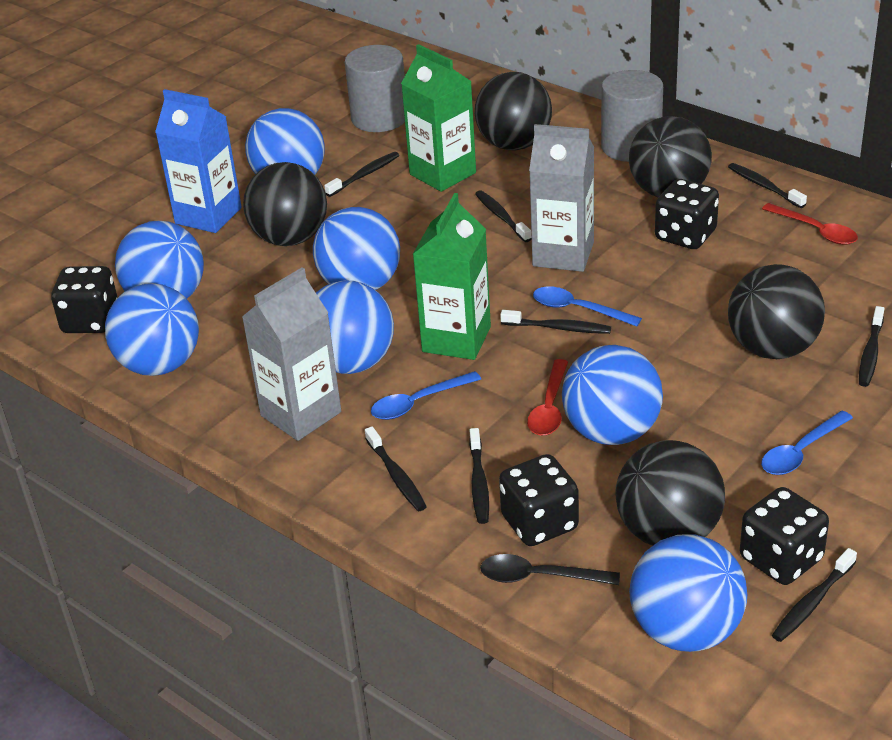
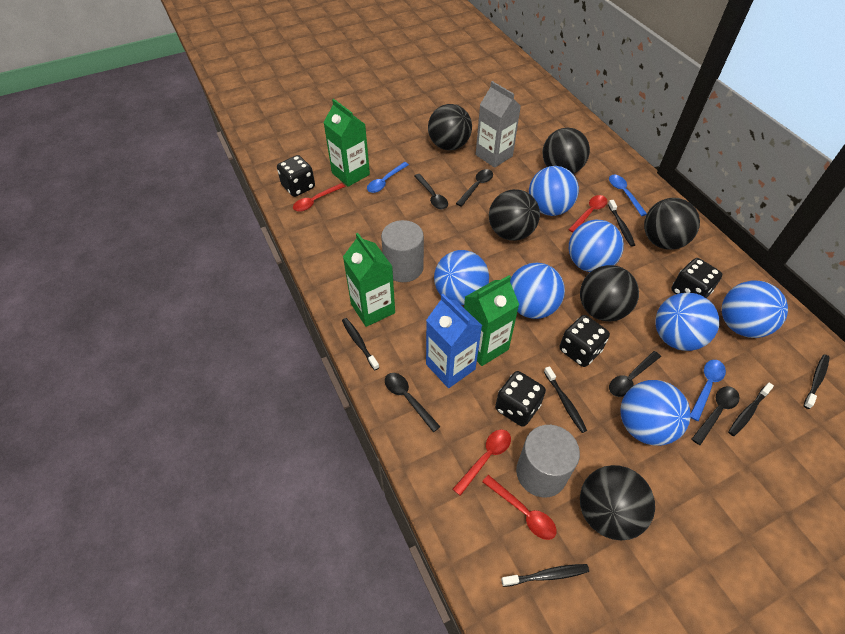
black ball: [243,162,327,246] [475,72,552,151] [615,440,725,546] [629,116,712,197] [728,264,825,359] = 5 -> [428,104,472,150] [489,189,540,241] [543,128,590,174] [580,265,639,321] [580,465,655,540] [644,198,700,249] = 6
black spoon: [480,554,620,585] = 1 -> [385,373,441,432] [414,174,448,209] [456,169,493,207] [609,351,661,397] [692,386,740,445] = 5
black toothbrush: [324,152,399,197] [365,426,427,511] [469,428,489,524] [475,190,532,242] [500,310,611,334] [728,163,807,208] [772,548,857,642] [859,306,885,387] = 8 -> [342,318,380,370] [501,564,589,587] [544,366,587,433] [608,200,635,247] [728,383,774,436] [804,354,830,409] = 6
green carton: [401,44,476,192] [413,193,491,360] = 2 -> [323,99,370,187] [343,233,395,327] [464,275,519,366] = 3
grey carton: [242,267,341,441] [529,124,594,272] = 2 -> [476,81,521,168] = 1
red spoon: [527,359,568,436] [762,203,858,245] = 2 -> [293,183,345,212] [453,429,511,496] [482,475,557,540] [568,195,607,233] = 4

